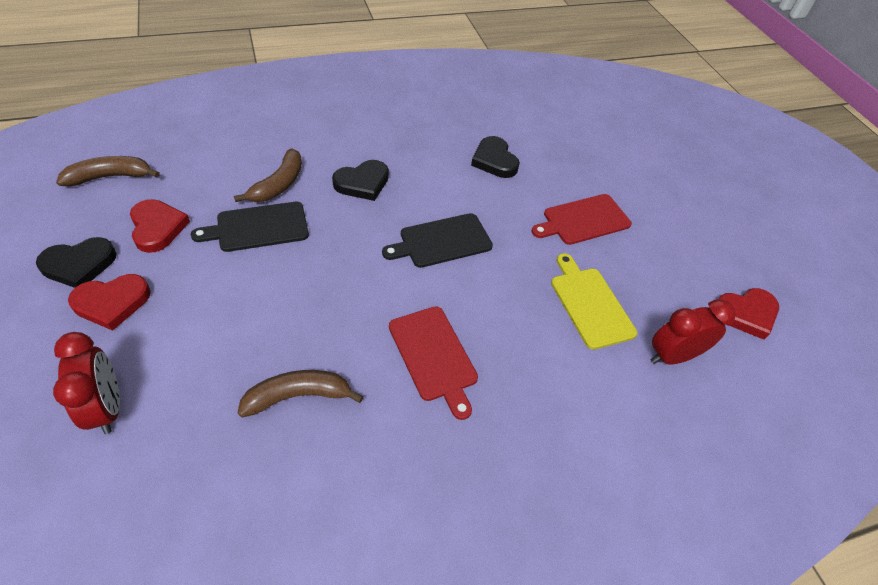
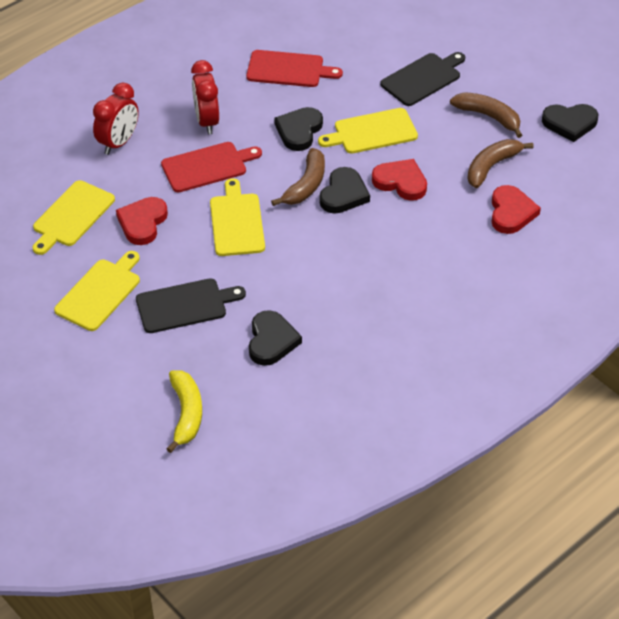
black heart: [36,237,117,288] [332,160,389,201] [471,136,520,178] = 3 -> [249,310,302,366] [274,107,323,151] [319,167,370,214] [542,104,599,142] = 4
yellow banana: none = 0 -> [166,370,202,453] = 1
yellow cutting board: [551,253,637,350] = 1 -> [33,180,115,255] [54,251,140,331] [210,178,265,256] [318,108,418,154] = 4

